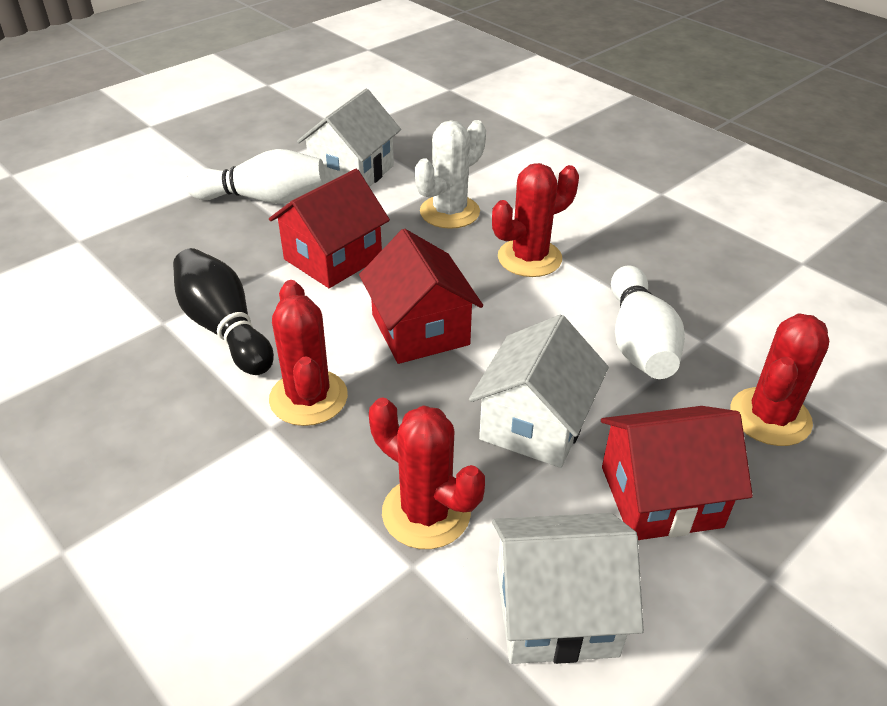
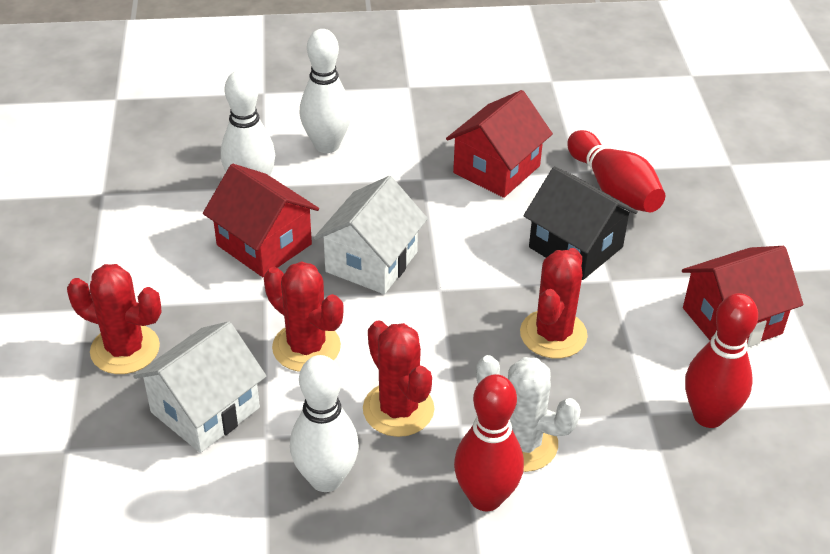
black bowling pin: [173,248,274,375] = 1 -> none = 0
black house: none = 0 -> [524,166,638,280] = 1
red bowling pin: none = 0 -> [454,374,524,511] [567,130,665,212] [685,293,758,428] = 3
white bowling pin: [186,149,326,204] [611,266,685,379] = 2 -> [221,70,275,176] [290,355,359,492] [300,29,352,153] = 3
white house: [297,89,401,187] [469,315,609,468] [492,513,644,664] = 3 -> [133,321,267,453] [314,176,428,294] = 2

